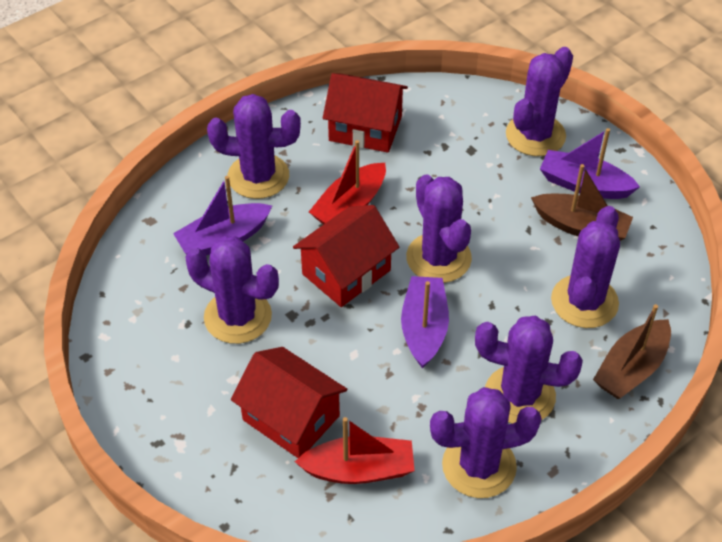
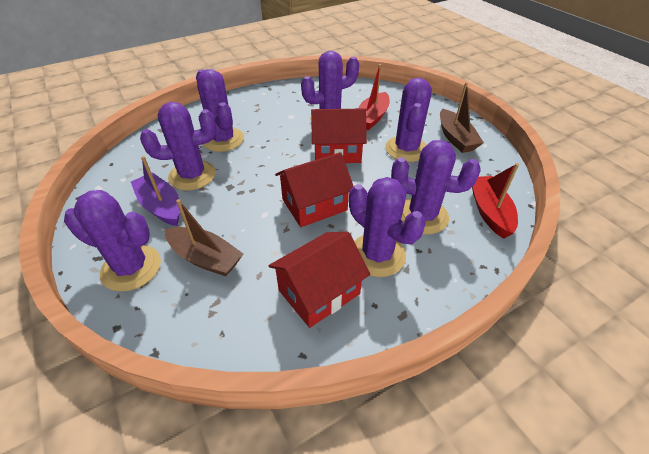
purple boat: [173,176,272,255] [401,276,449,369] [540,128,640,199] = 3 -> [131,156,180,226] = 1

